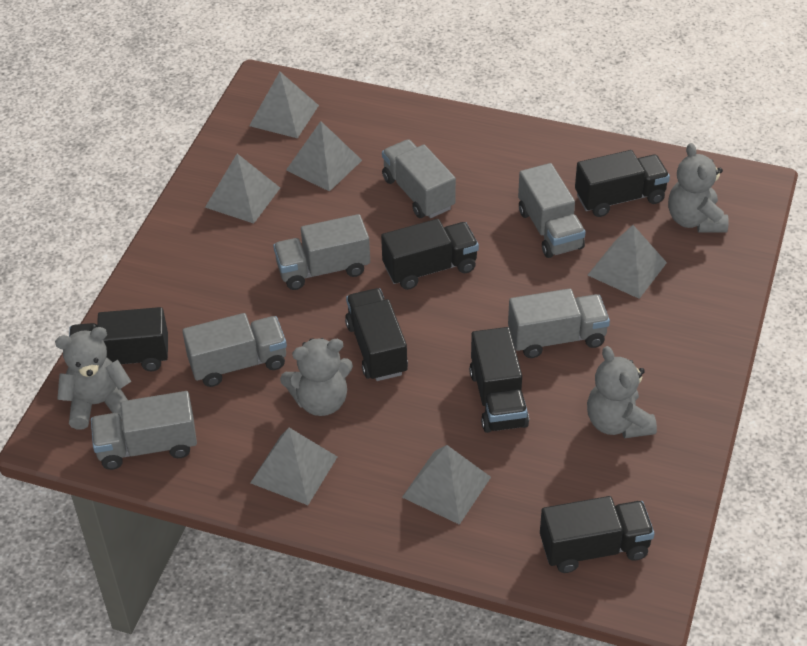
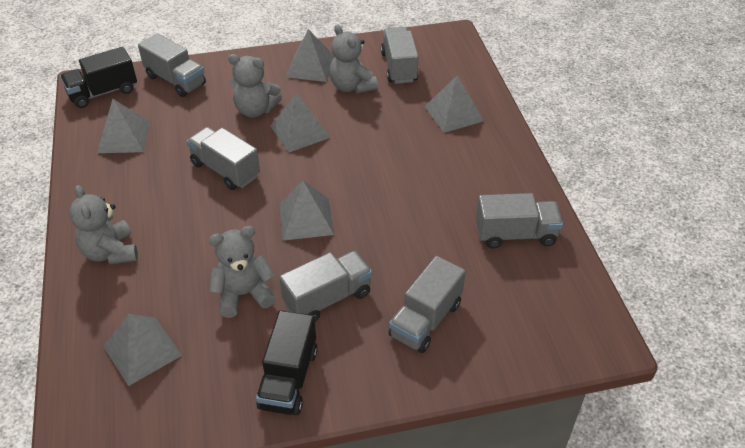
black truck: [69,307,168,371] [345,288,408,381] [381,219,479,290] [469,327,529,433] [540,496,655,573] [575,150,670,217] = 6 -> [60,47,137,108] [256,310,317,416] = 2

